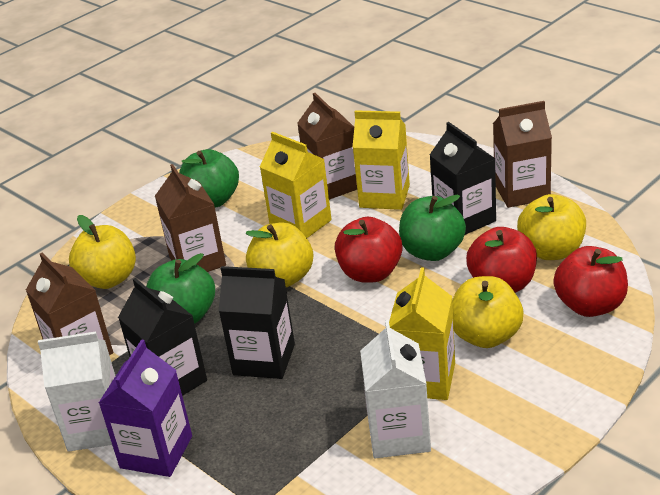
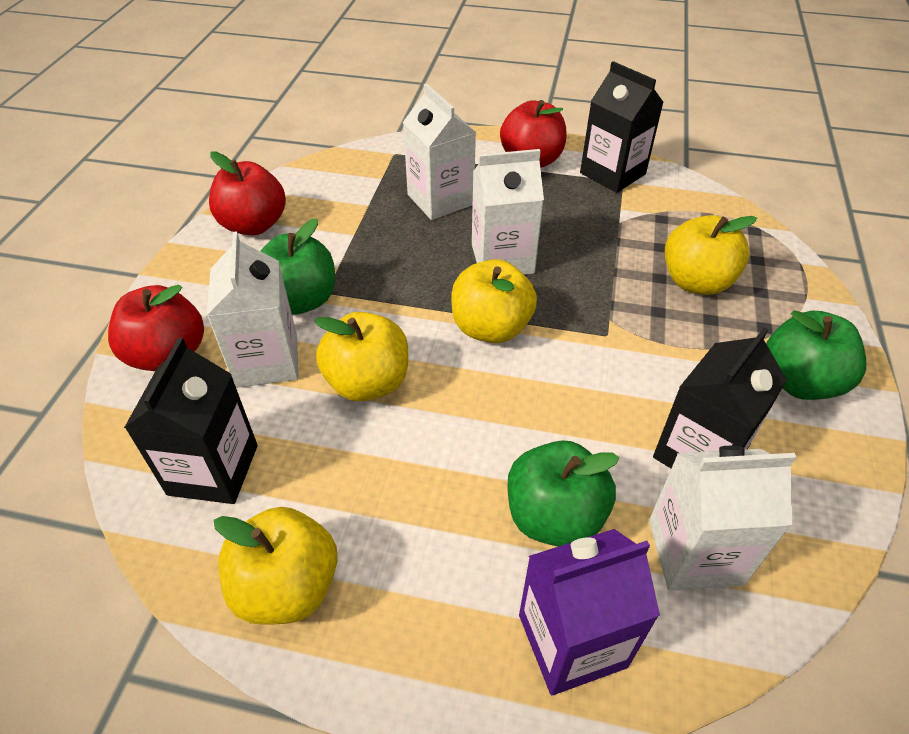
brown carton: [26,253,113,355] [155,164,226,272] [297,93,357,200] [493,101,552,208] = 4 -> none = 0
white carton: [38,331,115,452] [360,319,431,458] = 2 -> [207,231,299,388] [403,83,476,220] [472,149,544,275] [649,446,797,591] = 4
yellow carton: [260,132,332,238] [353,110,410,210] [389,268,455,400] = 3 -> none = 0

